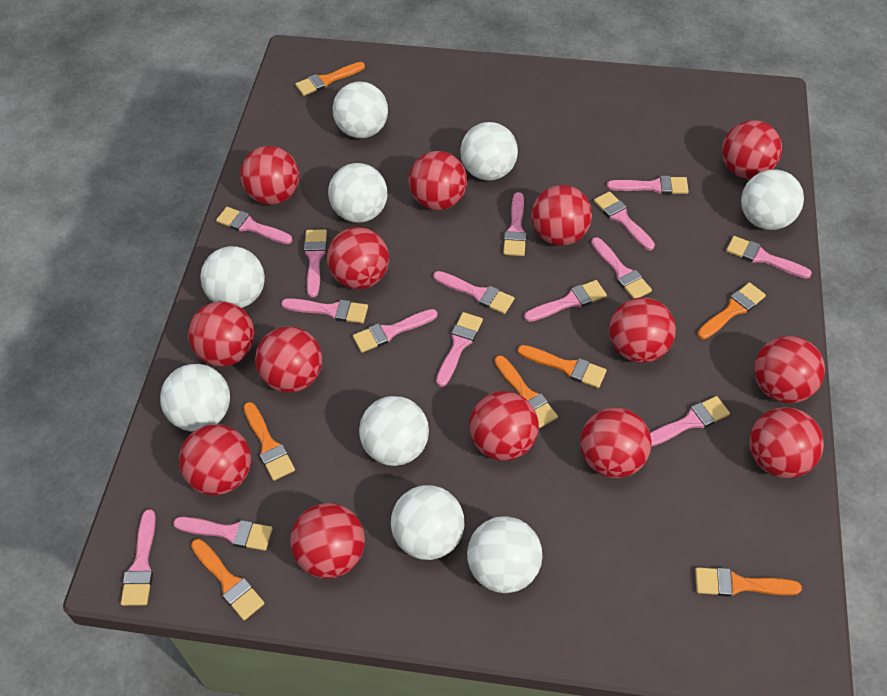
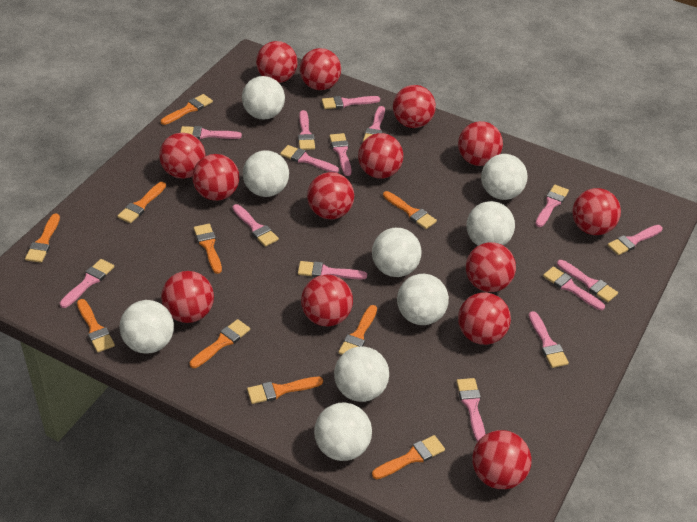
orange brush: [191,539,265,620] [243,402,295,481] [295,62,365,96] [494,355,558,428] [517,345,607,388] [695,567,802,597] [697,282,766,339] = 7 -> [25,214,60,263] [77,299,115,352] [118,182,166,223] [161,94,213,125] [190,319,250,368] [194,224,222,274] [247,377,323,404] [338,305,377,355] [372,435,445,479] [383,191,437,229] = 10

